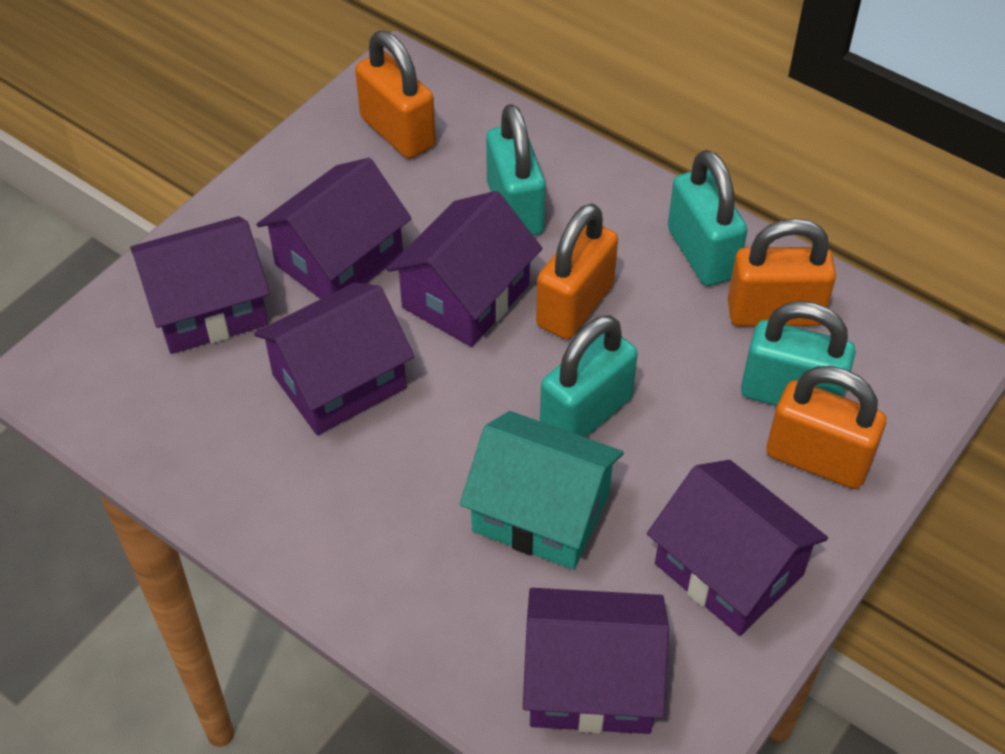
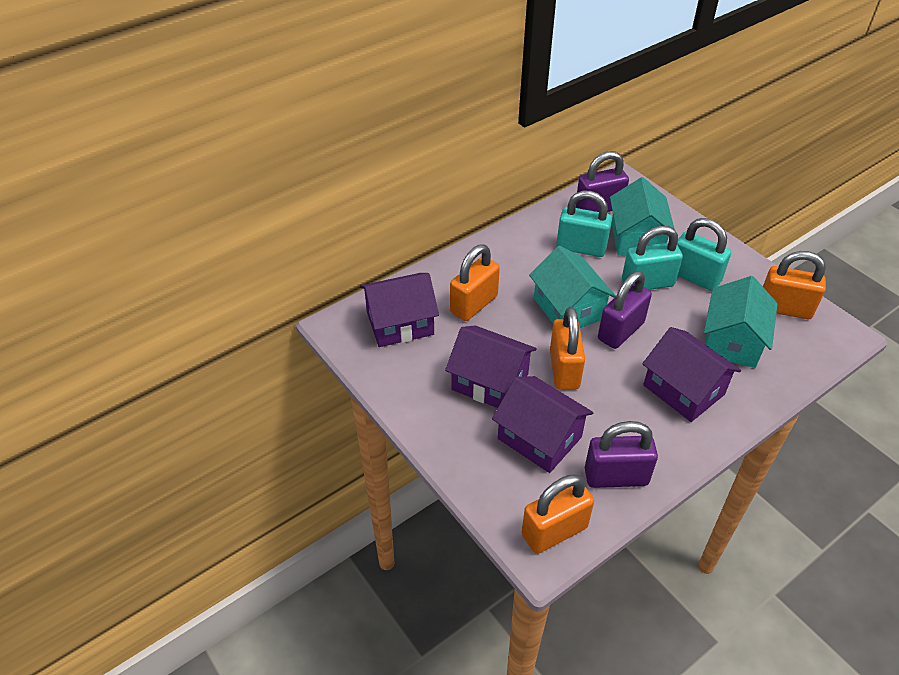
purple house: [130,216,270,354] [254,283,415,435] [256,158,412,299] [387,191,543,347] [523,588,669,734] [647,460,828,636] = 6 -> [360,273,439,347] [445,326,537,408] [492,376,594,473] [642,327,741,422] = 4
purple padlock: none = 0 -> [576,151,629,212] [585,421,658,488] [598,271,652,349] = 3
turquoise house: [460,411,624,570] = 1 -> [529,246,616,328] [610,177,675,256] [704,276,778,368] = 3
turquoise padlock: [486,104,546,236] [540,315,638,437] [668,150,748,286] [741,301,856,406] = 4 -> [556,191,612,257] [622,226,683,290] [677,218,731,291] = 3

